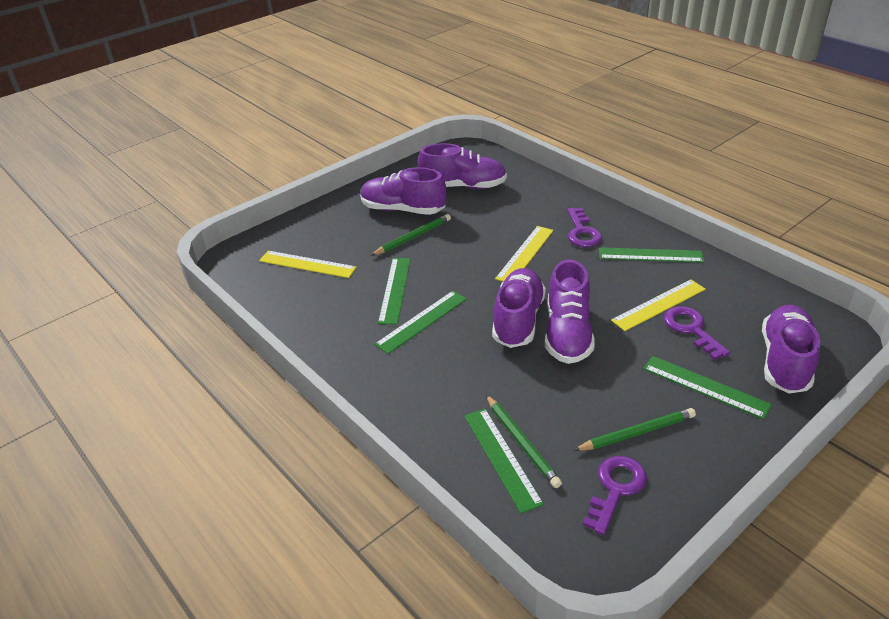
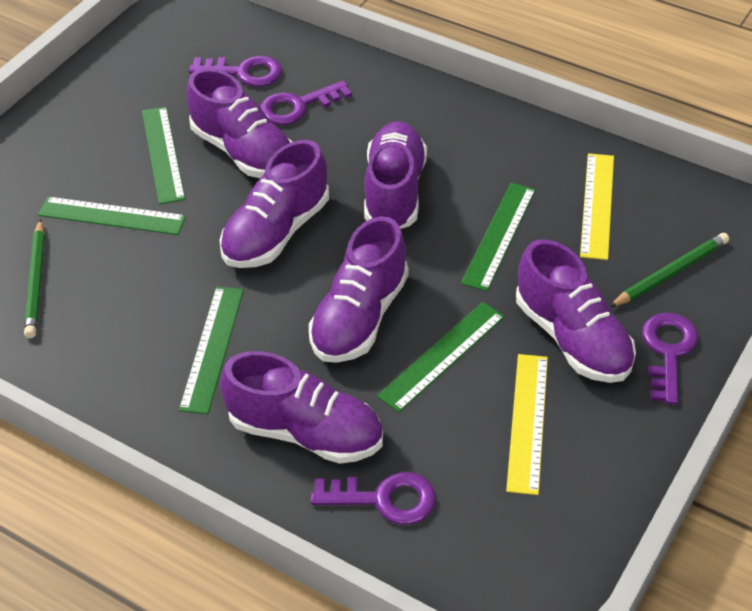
green pencil: [371,214,451,256] [486,395,562,488] [573,408,696,451] = 3 -> [24,219,45,338] [609,233,729,307] = 2
purple key: [567,208,602,247] [583,456,647,535] [664,306,730,360] = 3 -> [189,56,282,87] [260,81,352,125] [311,472,436,525] [642,313,698,405] = 4
purple shoe: [360,167,447,215] [417,143,507,189] [492,268,546,348] [545,260,595,364] [762,305,820,394] = 5 -> [186,68,293,178] [219,140,329,268] [220,351,383,464] [309,216,409,363] [364,121,427,229] [516,239,636,383] = 6
yellow ruler: [259,251,356,278] [495,226,553,281] [611,279,705,331] = 3 -> [506,354,548,495] [580,153,614,260] = 2

